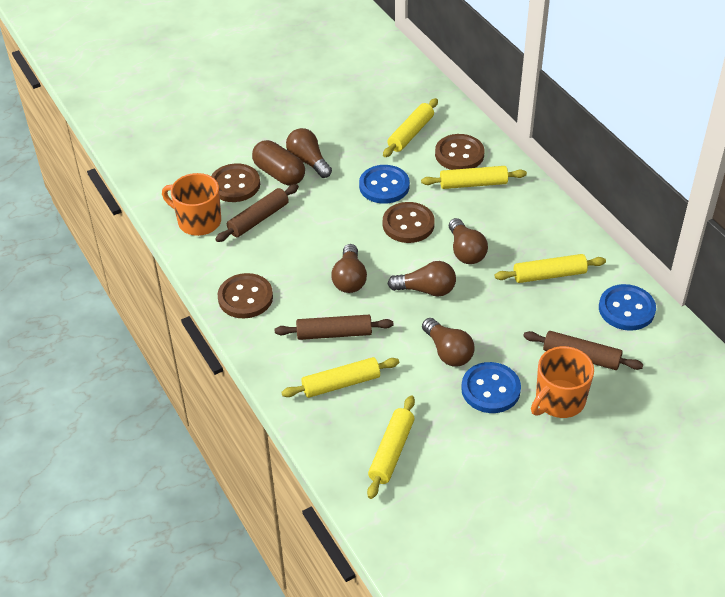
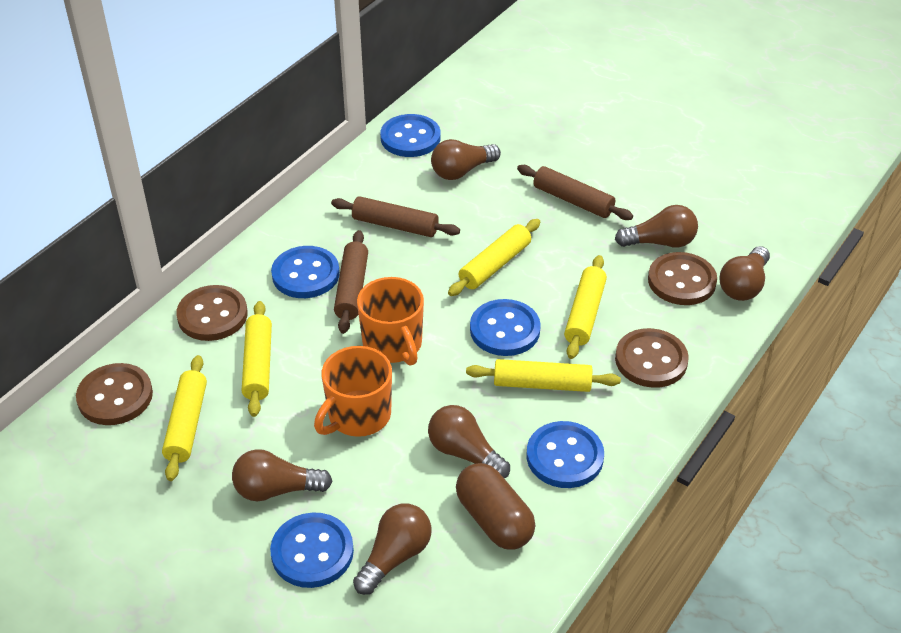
blue button: [359,165,410,204] [461,362,521,413] [599,284,656,331] = 3 -> [270,513,354,588] [271,246,340,298] [380,114,440,157] [470,299,541,356] [527,421,604,488] = 5
brown light bulb: [286,128,332,178] [331,244,367,293] [388,261,456,297] [422,318,474,367] [449,218,488,264] = 5 -> [232,449,333,501] [353,504,431,595] [428,405,510,479] [431,139,501,180] [615,205,698,248] [719,246,770,301] = 6

